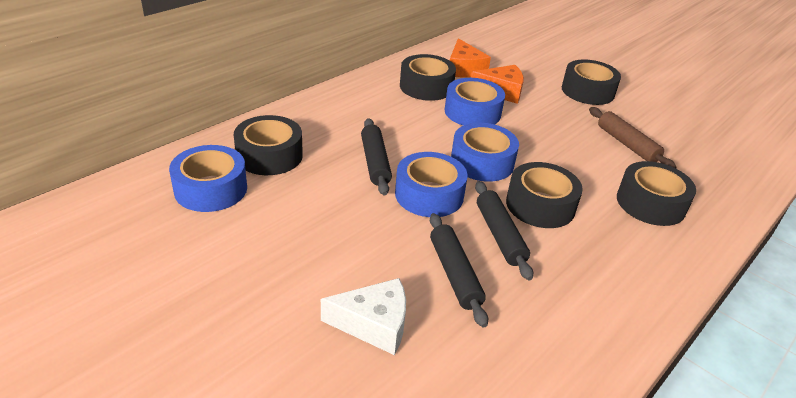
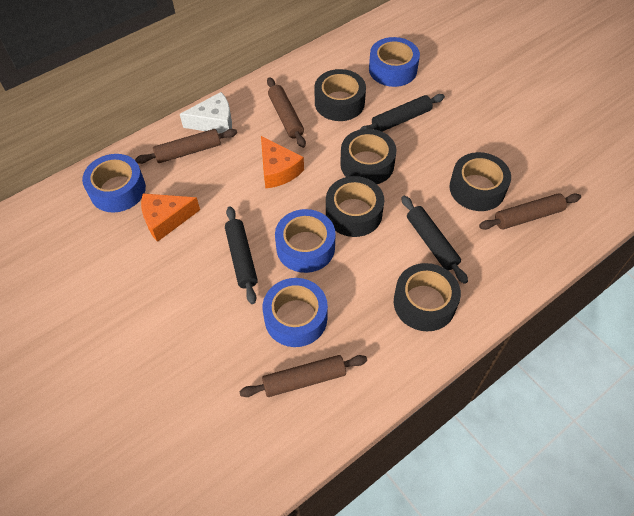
brown rolling pin: [589,107,676,168] = 1 -> [135,129,237,164] [239,355,367,397] [267,77,306,148] [479,193,581,230] = 4

